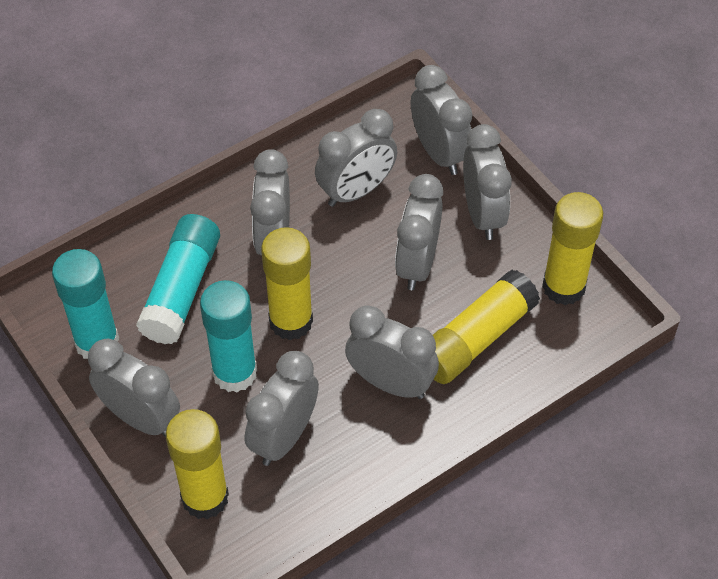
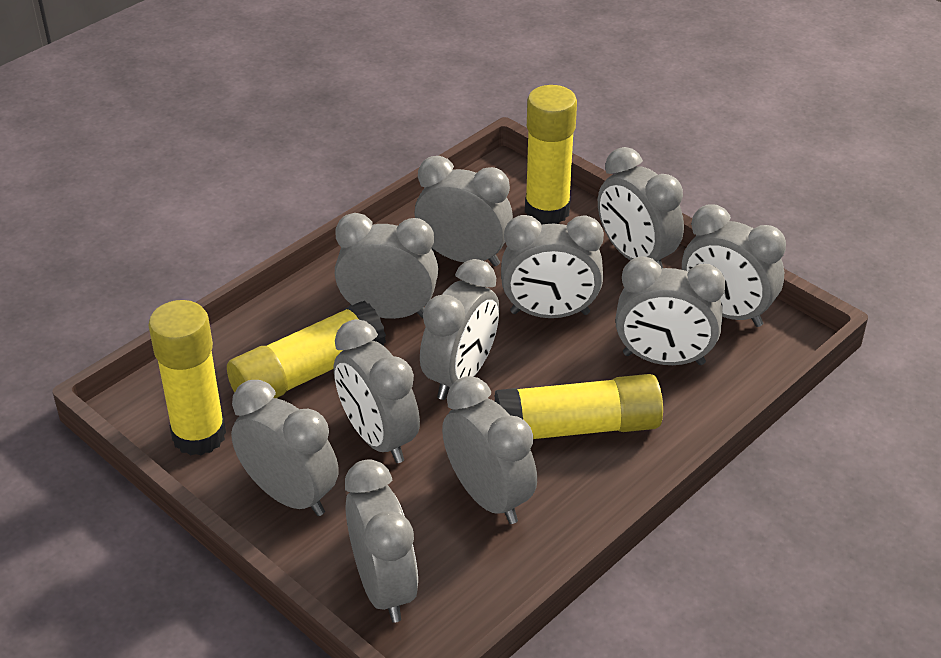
grey clock: [88,339,180,437] [245,351,319,466] [250,149,290,256] [315,109,397,207] [345,305,439,399] [395,174,443,290] [411,65,473,175] [463,124,512,240] = 8 -> [231,380,339,516] [334,319,420,463] [335,213,438,319] [345,459,418,623] [415,156,513,266] [420,259,500,400] [442,376,537,524] [501,215,604,318] [598,147,684,268] [615,256,726,365] [682,204,786,327] = 11
turquoise glue stick: [52,249,119,359] [136,214,220,344] [200,280,257,392] = 3 -> none = 0

